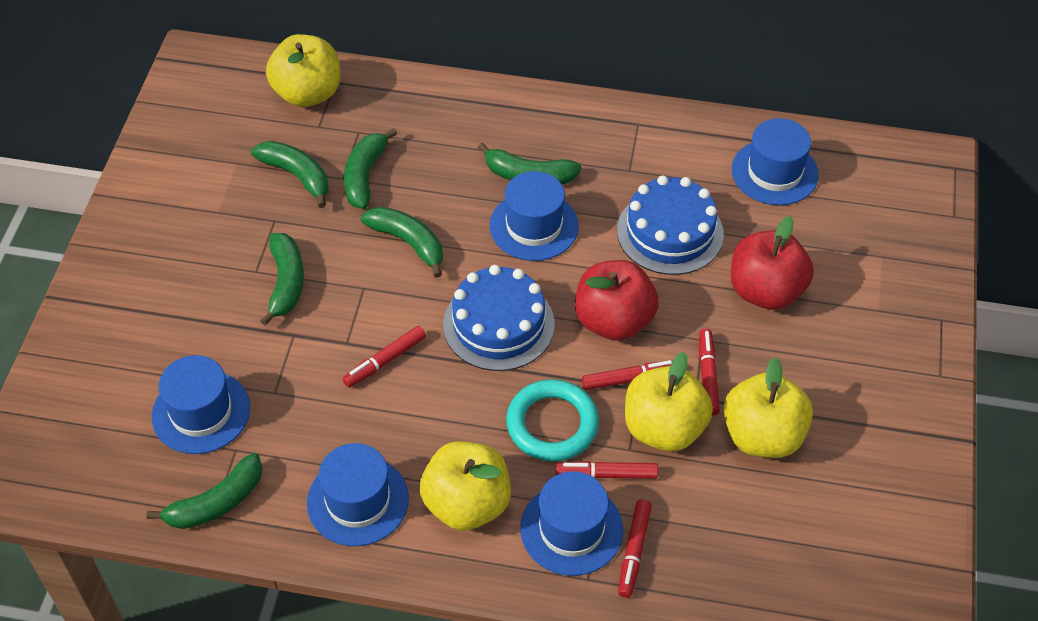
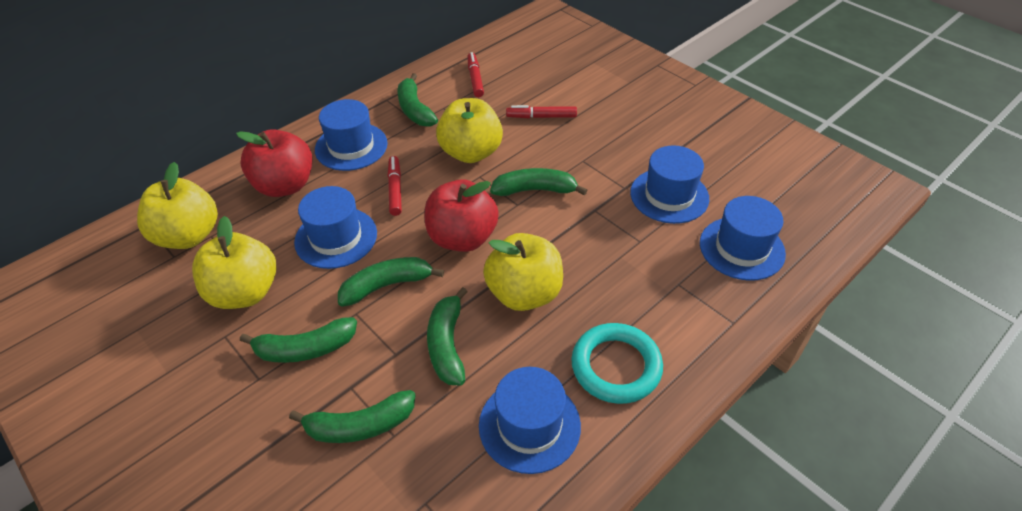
blue cake: [443,265,555,371] [617,175,724,275] = 2 -> none = 0
red marker: [342,326,426,388] [556,461,658,479] [582,360,673,390] [618,499,652,598] [699,328,720,415] = 5 -> [388,156,402,216] [467,52,484,97] [506,105,577,118] = 3

